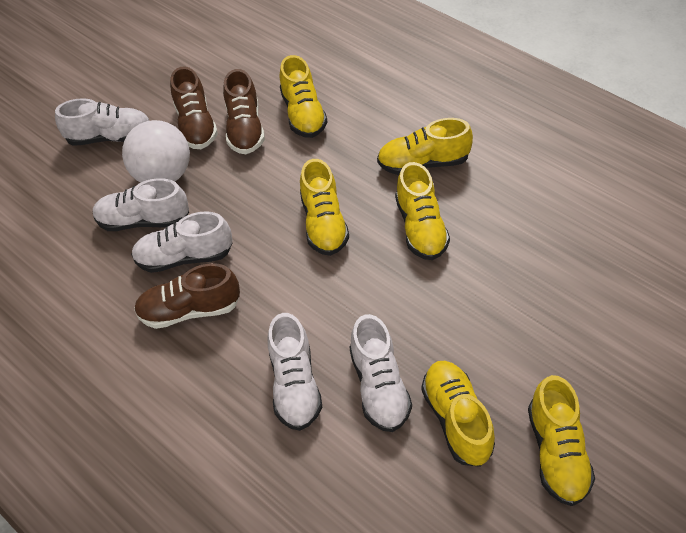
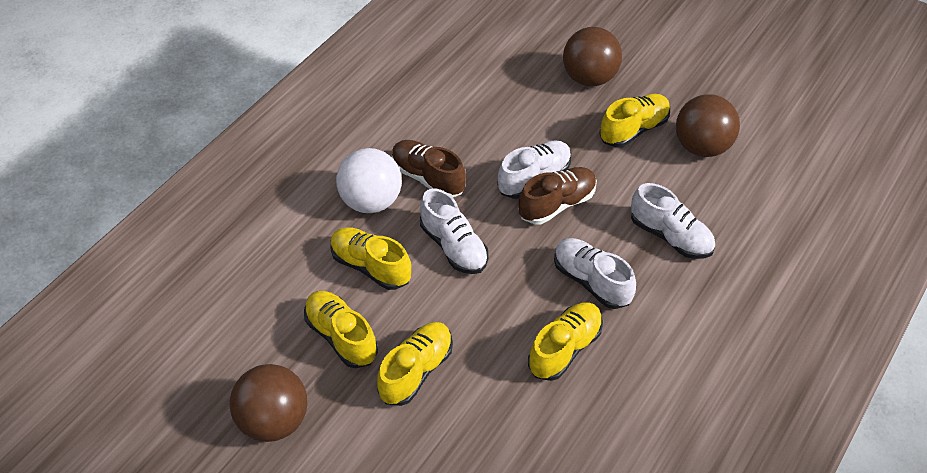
brown ball: none = 0 -> [230,364,308,442] [563,27,622,86] [676,94,740,157] = 3
brown shoe: [134,263,240,329] [170,67,218,149] [223,69,265,154] = 3 -> [392,140,466,197] [519,167,597,224] = 2
white shoe: [55,98,149,146] [92,178,189,231] [131,211,232,273] [268,313,323,431] [350,314,412,432] = 5 -> [420,189,488,274] [498,140,571,199] [554,238,636,309] [631,183,715,259] = 4
yellow shoe: [280,55,328,138] [300,159,349,256] [377,118,473,175] [395,162,450,260] [421,361,495,467] [528,375,595,506] = 6 -> [304,291,378,368] [330,227,411,290] [377,322,453,406] [528,302,603,381] [599,94,670,147] = 5

